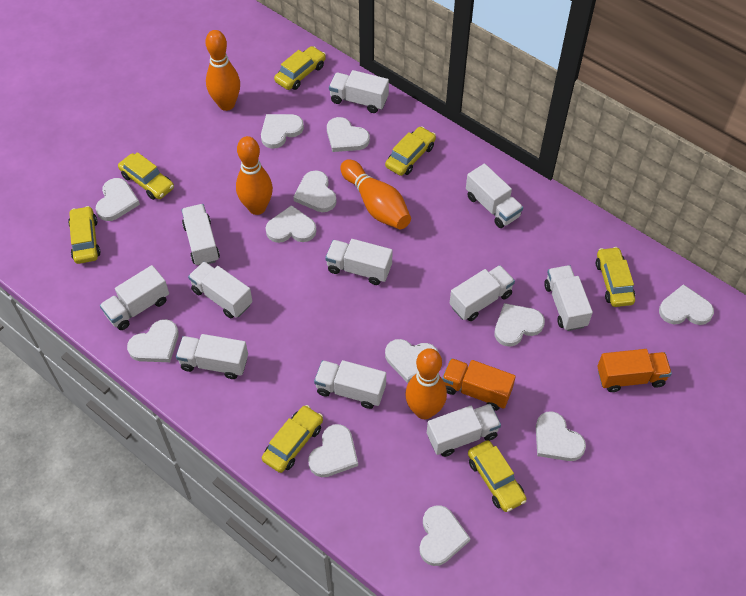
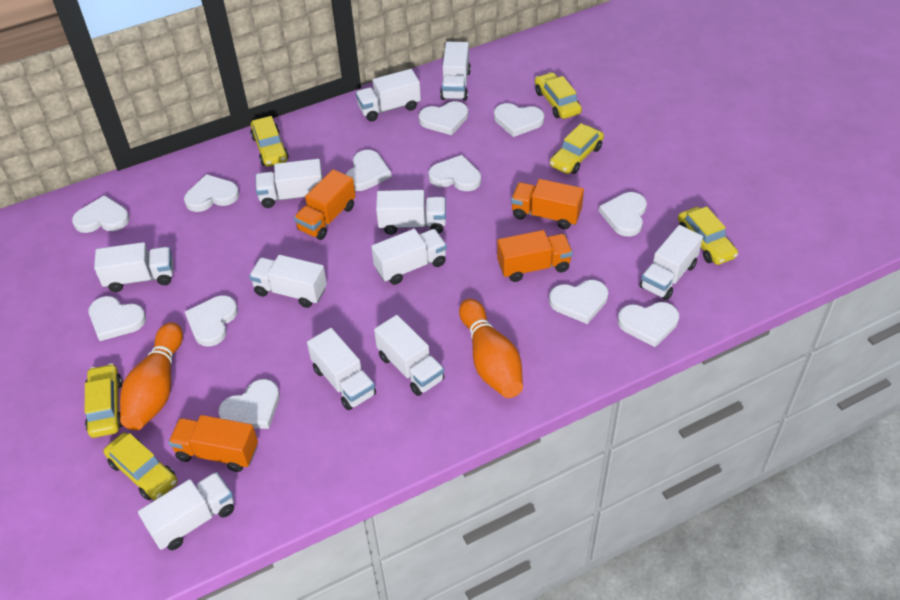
orange bowling pin: [206,30,240,111] [236,136,273,215] [340,159,411,230] [405,348,447,419] = 4 -> [120,322,183,430] [459,299,523,398] = 2
orange truck: [442,358,516,411] [597,349,672,392] = 2 -> [168,415,258,472] [294,169,356,240] [497,230,573,282] [511,179,584,229] = 4
yellow car: [68,206,101,264] [118,152,174,200] [262,405,323,473] [274,46,326,90] [385,126,436,176] [468,440,526,512] [596,247,635,307] = 7 -> [85,363,123,438] [103,433,178,501] [250,116,289,167] [535,72,582,119] [550,123,604,174] [678,206,738,265] = 6

